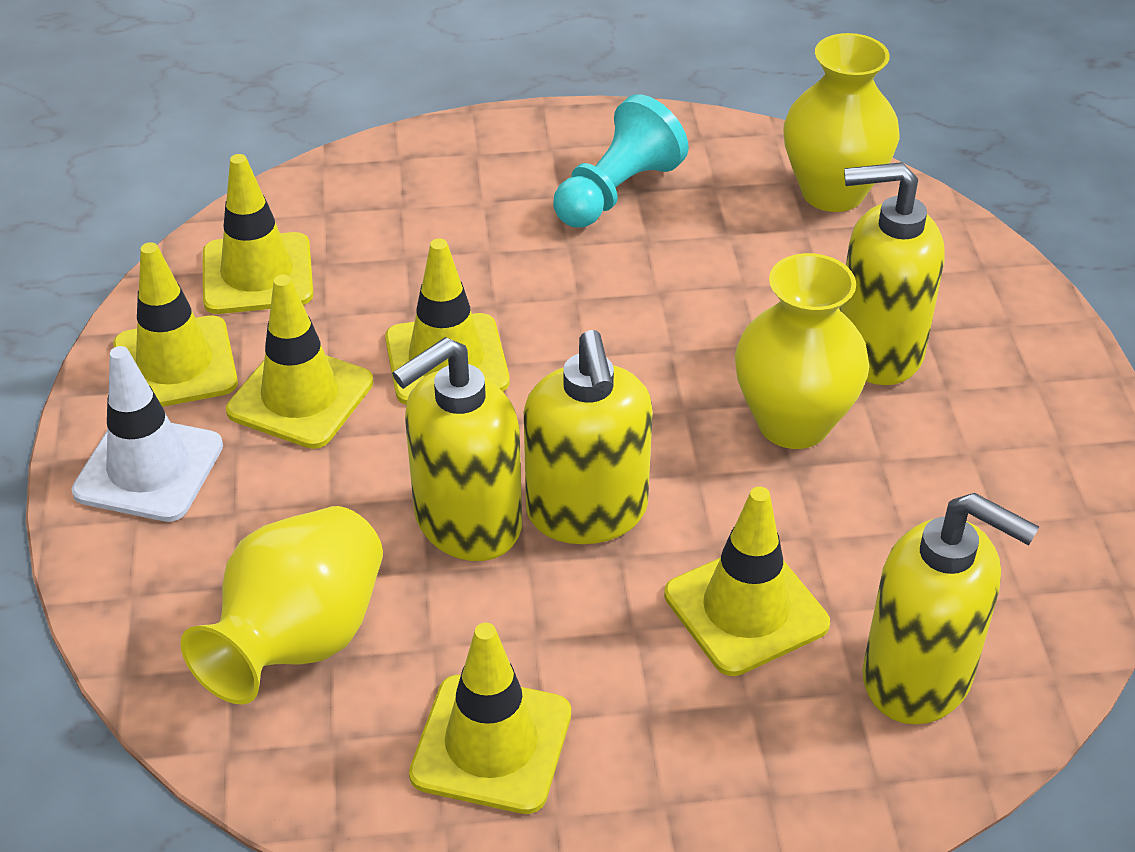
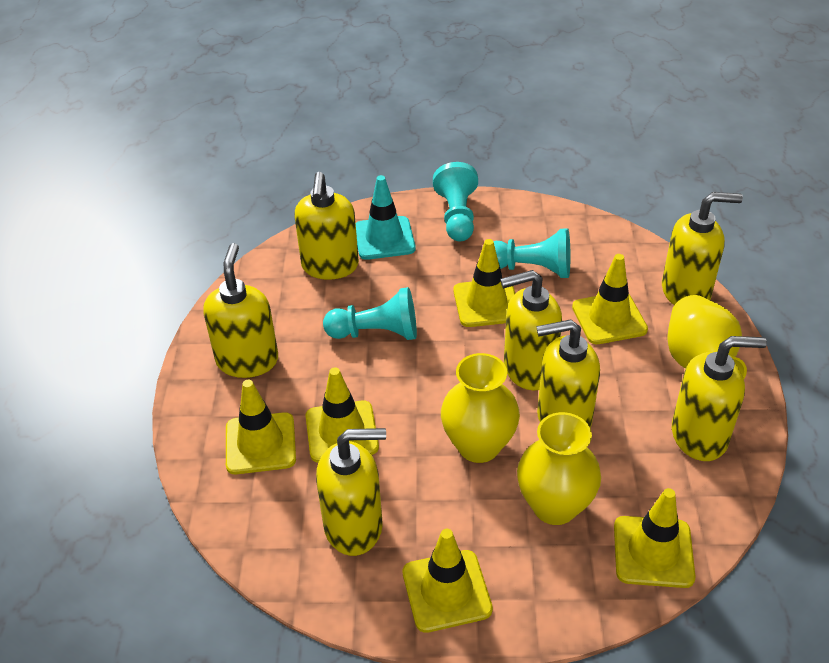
turquoise pawn: [553,94,689,227] = 1 -> [323,287,417,340] [433,162,478,241] [494,228,570,278] = 3
turquoise traffic cone: none = 0 -> [356,175,416,260] = 1
white traffic cone: [72,346,223,522] = 1 -> none = 0
yellow soap dispenser: [392,337,522,561] [524,330,653,544] [839,162,945,385] [862,493,1039,724] = 4 -> [203,243,278,378] [294,172,359,280] [316,428,386,556] [500,270,562,390] [536,319,600,428] [662,192,743,305] [672,336,767,461] = 7

